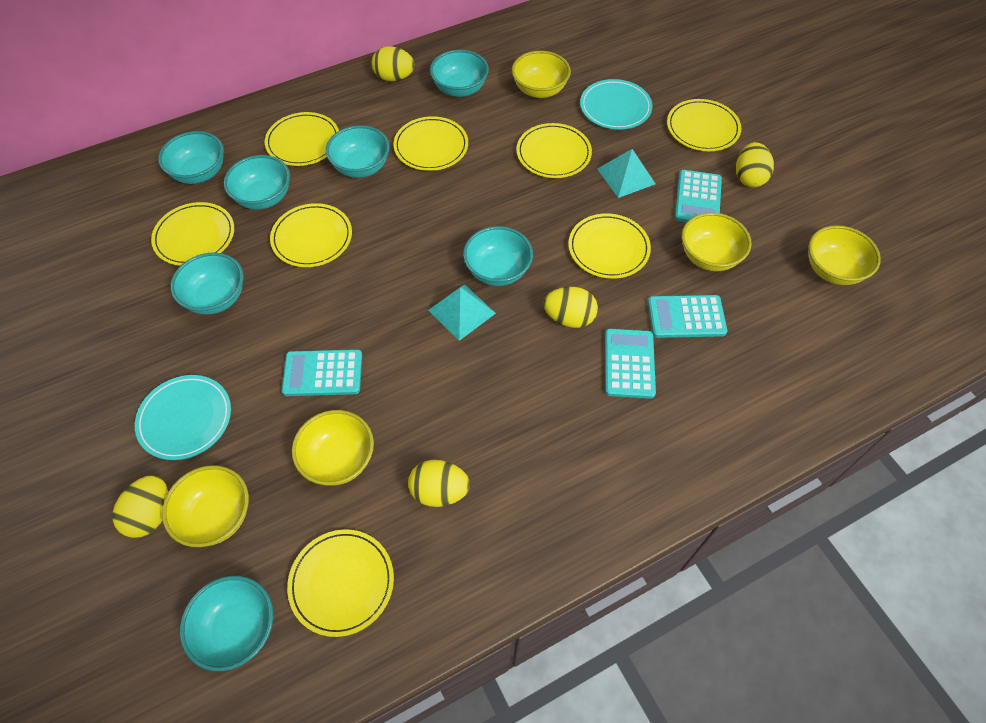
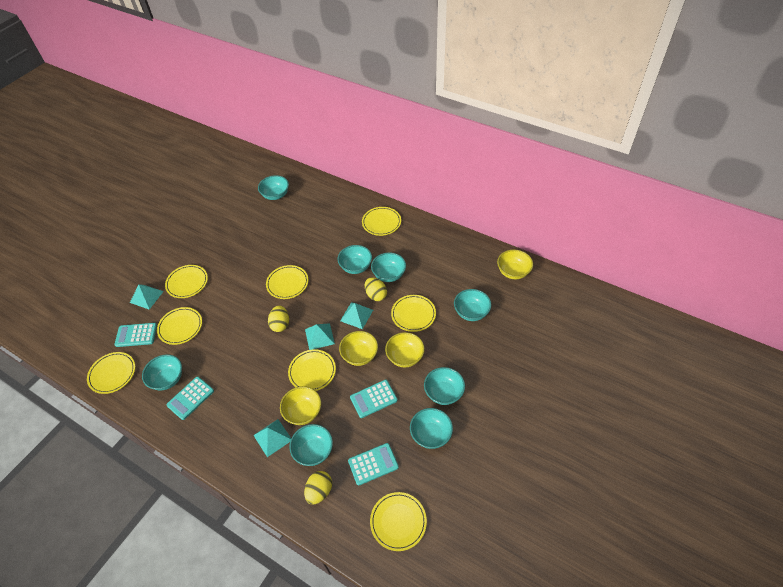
turquoise bowl: [158,131,224,184] [171,253,244,314] [180,576,273,671] [224,155,290,210] [326,125,390,178] [430,50,489,97] [463,226,533,286] = 7 -> [142,354,182,391] [258,175,289,200] [289,424,333,466] [338,245,372,274] [371,252,406,282] [410,408,453,449] [424,367,465,405] [454,289,491,321] = 8
turquoise plate: [135,375,231,460] [580,79,652,130] = 2 -> none = 0
turquoise pyramid: [428,284,496,341] [597,149,656,198] = 2 -> [130,284,164,310] [253,419,291,457] [305,323,335,350] [340,302,373,329] = 4
yellow bowl: [162,465,249,547] [292,410,374,485] [512,51,571,98] [682,212,751,271] [808,225,881,285] = 5 -> [280,386,321,425] [339,331,378,366] [385,332,425,367] [497,250,533,279] = 4
yellow egg: [112,475,168,538] [371,46,415,81] [408,460,470,507] [544,287,598,328] [736,142,774,187] = 5 -> [268,306,289,332] [304,471,332,504] [365,278,387,301] = 3

